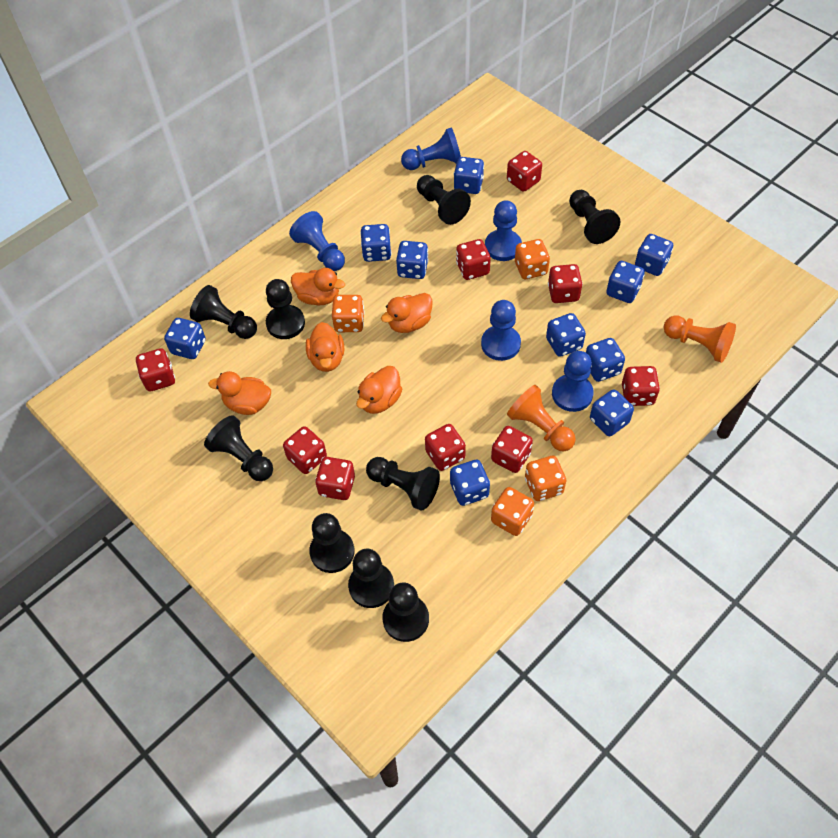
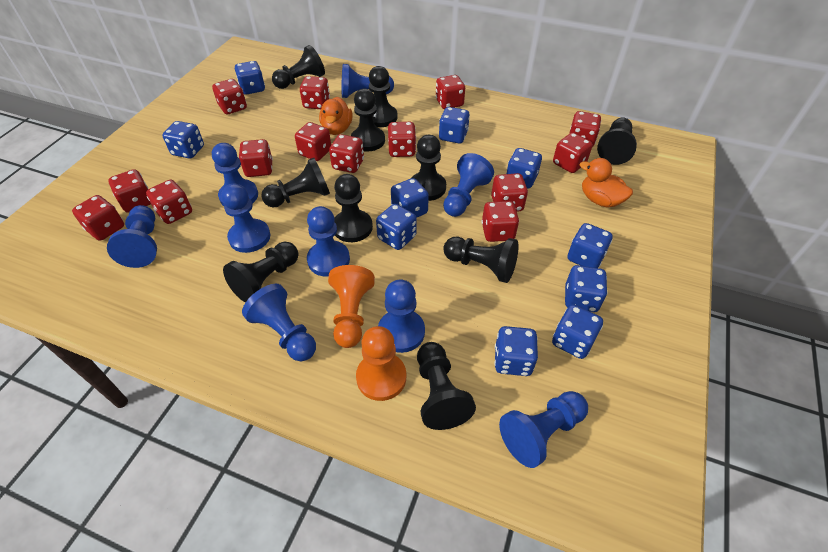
black pawn: [190,285,257,339] [204,415,273,481] [266,279,305,339] [309,513,355,573] [348,549,394,608] [366,457,440,511] [382,582,429,642] [417,175,471,225] [569,190,620,244] = 9 -> [223,241,299,303] [261,158,330,208] [272,45,325,89] [334,174,373,242] [351,89,385,152] [369,66,398,127] [411,135,446,201] [417,342,476,430] [443,237,518,283] [597,118,637,165] = 10
blue pawn: [289,211,345,271] [401,128,461,170] [481,300,521,361] [485,200,522,261] [552,351,594,412] = 5 -> [107,205,157,268] [212,143,258,206] [221,183,270,253] [242,284,316,361] [307,206,350,277] [341,64,394,98] [378,279,425,353] [443,153,494,217] [499,391,588,468] = 9
orange dice: [332,295,365,332] [491,487,534,536] [515,239,550,279] [525,456,566,501] = 4 -> none = 0
orange duck: [208,371,271,415] [291,268,345,305] [306,322,344,372] [356,366,402,414] [381,293,432,333] = 5 -> [319,97,353,135] [580,158,633,208] = 2
red dice: [136,348,175,391] [283,426,327,474] [315,457,355,500] [425,424,466,471] [456,239,491,280] [491,426,533,473] [507,151,542,192] [548,264,583,303] [622,366,660,406] = 9 -> [72,195,124,241] [108,169,151,213] [146,180,192,224] [212,79,247,114] [239,139,273,177] [295,122,331,161] [300,76,330,109] [329,134,364,173] [388,122,416,157] [436,75,465,109] [482,201,519,242] [491,173,528,212] [553,133,593,173] [569,111,601,147] = 14

